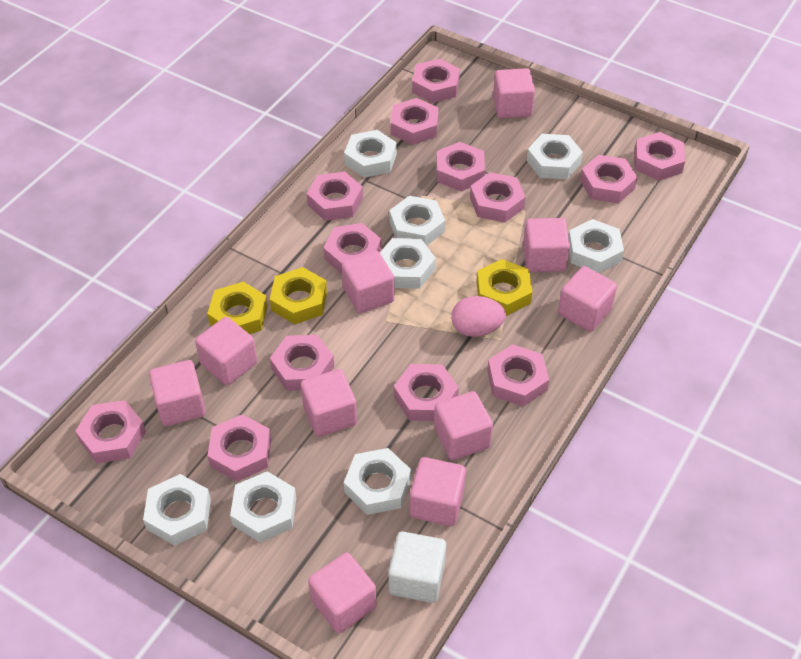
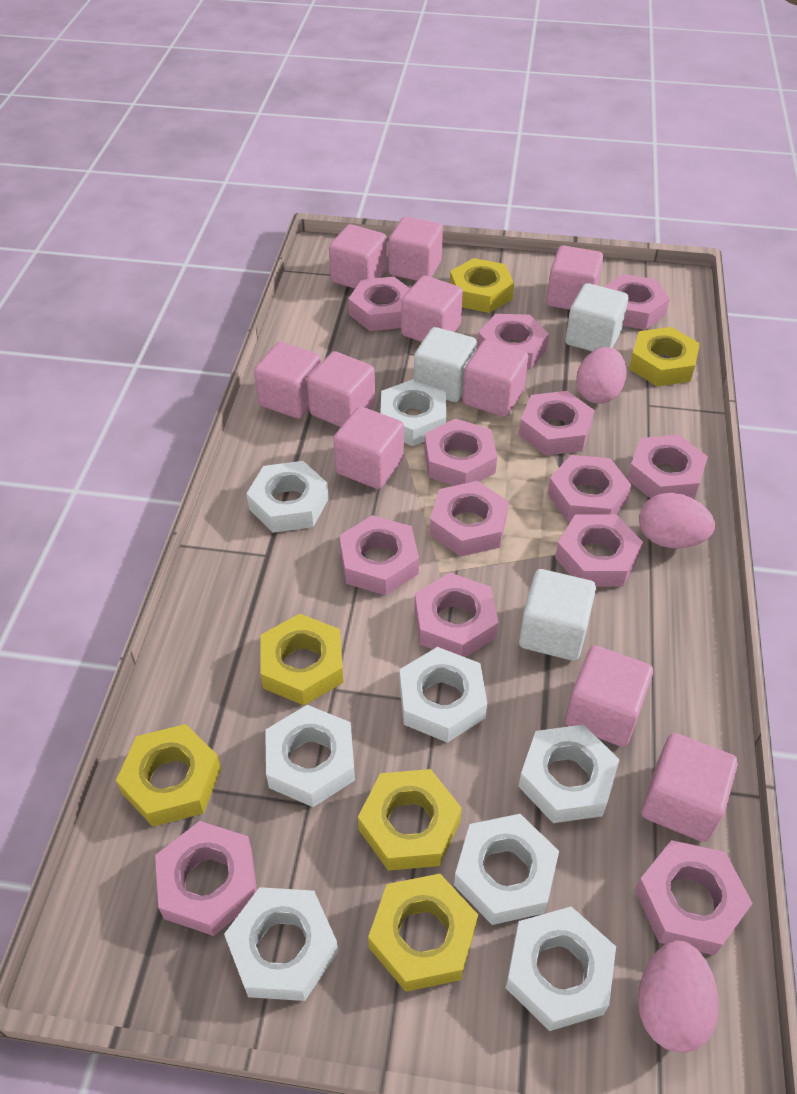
pink egg: [451,296,506,337] = 1 -> [576,347,627,404] [638,941,719,1053] [639,493,715,548] = 3
white cube: [389,532,446,603] = 1 -> [414,327,477,402] [519,569,596,661] [565,283,628,352] = 3
yellow nut: [207,281,268,334] [270,267,327,324] [477,259,532,316] = 3 -> [116,724,221,827] [260,614,343,705] [358,769,462,871] [368,874,478,992] [450,258,514,313] [629,327,700,386] = 6

